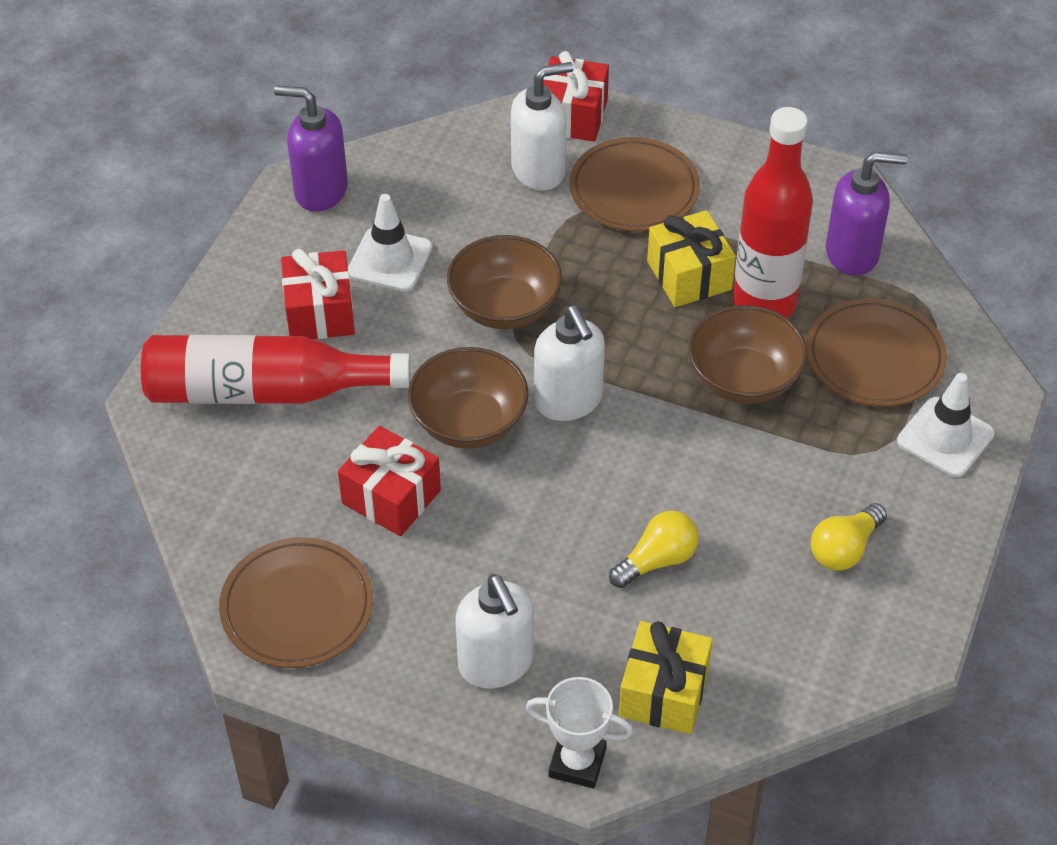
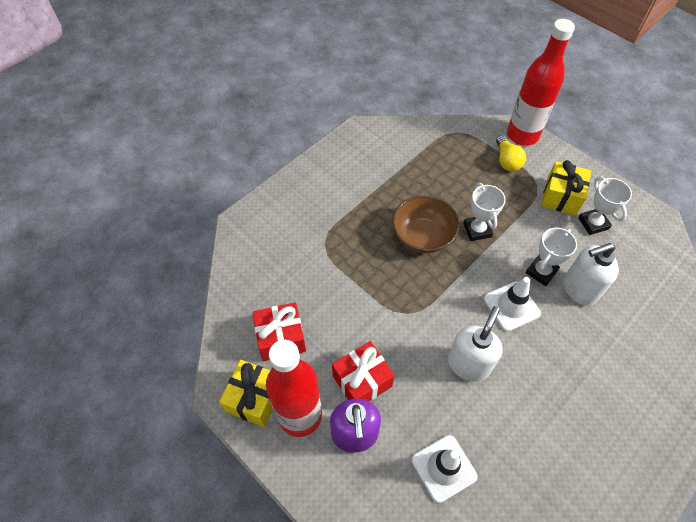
brown bowl: [408,347,529,449] [447,235,562,329] [688,305,808,404] = 3 -> [392,196,459,253] = 1
brown plate: [219,537,373,668] [569,137,700,231] [806,298,947,407] = 3 -> none = 0
purple soap dispenser: [274,85,348,212] [826,152,908,276] = 2 -> [330,399,381,453] = 1
red gift: [281,249,355,339] [338,426,441,536] [543,51,609,141] = 3 -> [252,302,306,361] [332,341,395,401] = 2
white soap dispenser: [456,574,534,688] [511,62,574,191] [534,306,605,421] = 3 -> [448,306,503,381] [564,243,619,306] = 2
white trophy: [526,677,633,788] = 1 -> [463,183,506,241] [526,228,577,286] [578,176,632,235] = 3
yellow light bulb: [609,511,699,588] [811,503,887,571] = 2 -> [496,135,526,171] = 1

